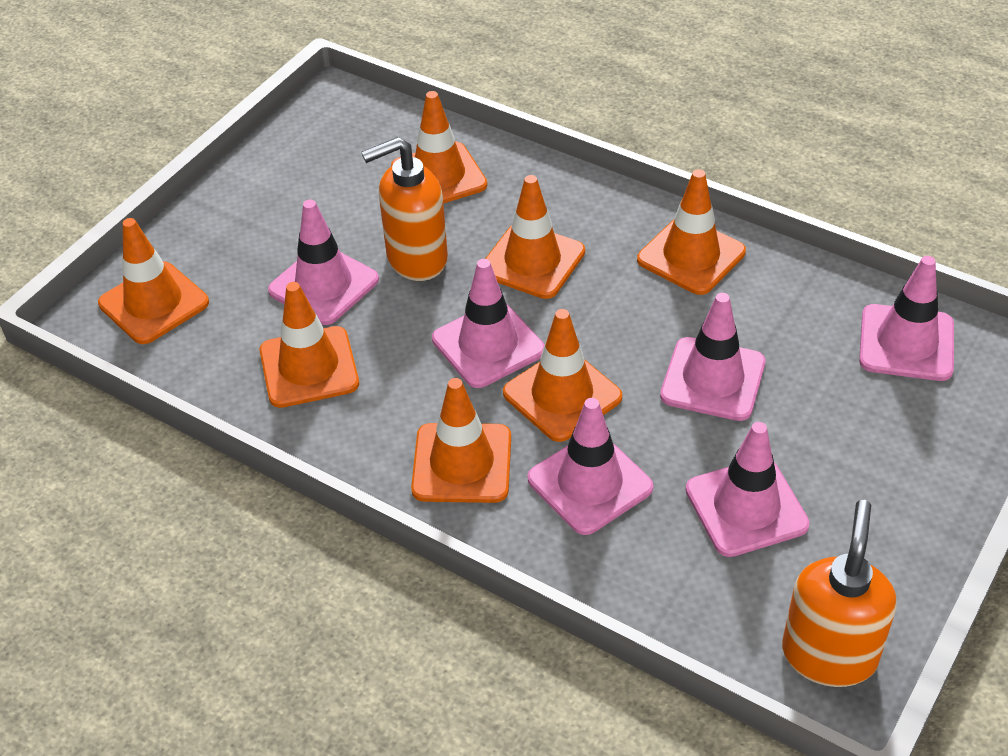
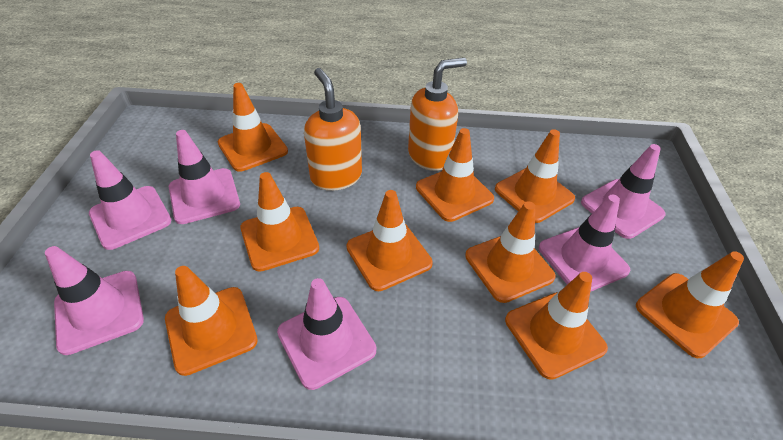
orange traffic cone: [98,218,209,344] [259,282,359,408] [391,91,487,204] [411,378,511,503] [485,175,585,299] [503,309,622,442] [637,169,746,295] = 7 -> [165,266,258,376] [218,83,288,172] [240,172,319,272] [346,190,433,291] [416,128,494,222] [465,201,556,303] [495,129,575,223] [505,272,608,380] [636,251,744,358] = 9

